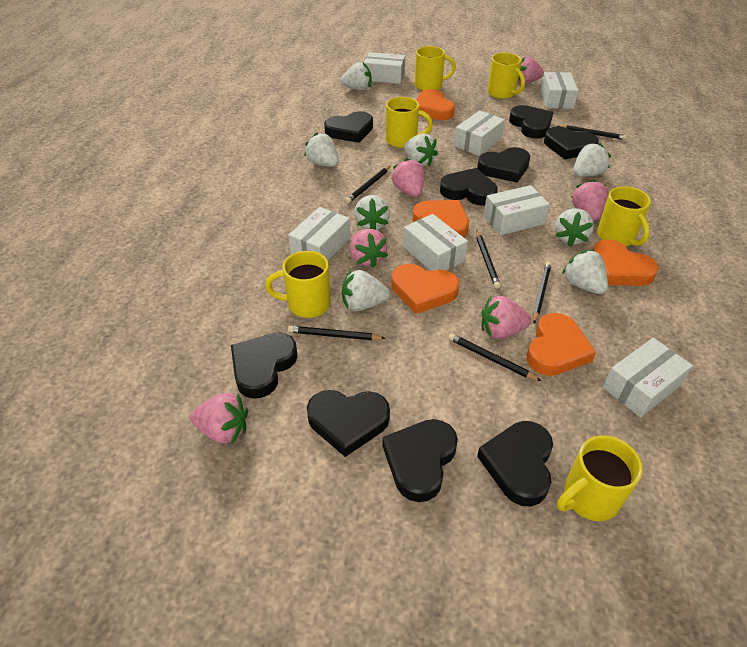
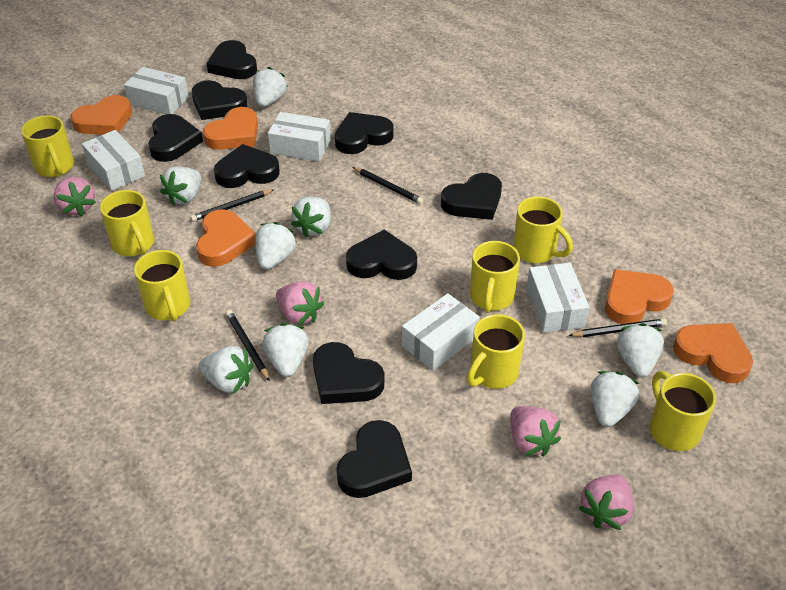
black pencil: [288,326,385,340] [345,166,390,203] [448,333,541,381] [476,230,501,289] [533,262,552,323] [558,125,627,140] = 6 -> [190,189,275,222] [226,310,270,381] [352,167,423,204] [568,319,667,337] = 4
pink strawberry: [190,393,248,444] [350,229,388,268] [391,158,424,197] [481,296,531,339] [518,56,544,84] [571,179,609,221] = 6 -> [54,177,96,216] [276,281,324,325] [510,406,561,457] [579,475,634,530] = 4
white box: [288,207,350,261] [364,52,405,84] [403,214,468,271] [454,110,505,156] [484,185,550,235] [540,72,579,109] [603,338,693,418] = 7 -> [82,130,145,191] [124,67,189,114] [268,112,331,161] [402,293,480,371] [527,263,589,333] = 5
yellow mug: [265,251,331,318] [386,97,433,148] [415,46,456,91] [488,53,525,99] [557,435,643,521] [597,186,651,246] = 6 -> [21,115,74,177] [100,190,154,256] [134,250,190,322] [467,314,525,389] [470,241,520,313] [513,196,573,263] [650,371,716,451] = 7

